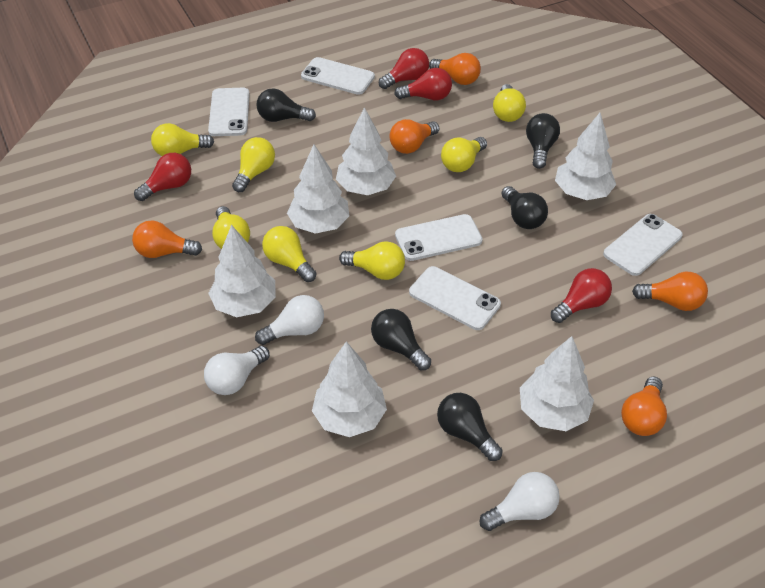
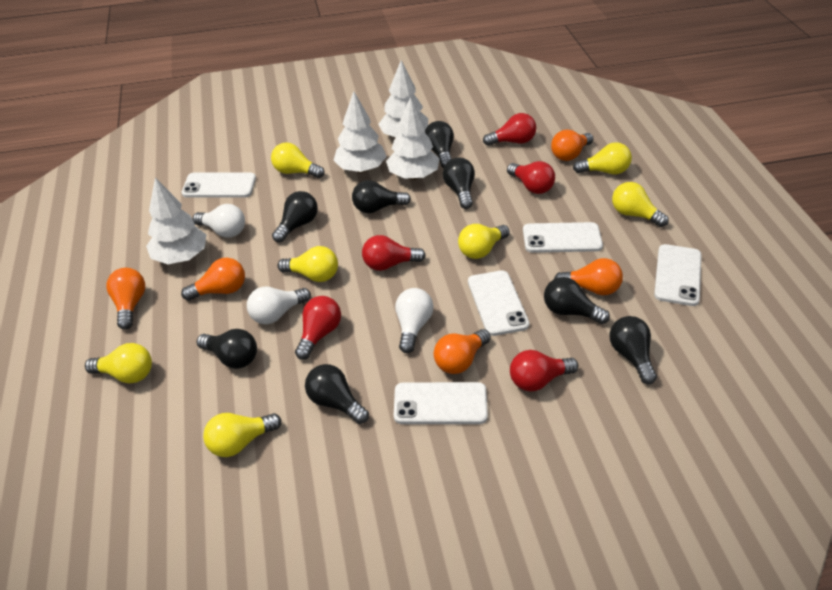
black light bulb: [256,88,316,122] [371,309,431,370] [437,393,503,461] [501,186,548,229] [526,113,560,169] = 5 -> [197,329,257,369] [272,191,318,243] [305,364,369,424] [352,180,411,213] [425,121,454,168] [443,158,475,209] [544,277,610,324] [609,316,657,384] = 8
red light bulb: [134,153,191,201] [379,48,429,89] [394,68,452,100] [551,268,612,323] = 4 -> [295,296,341,360] [362,235,426,271] [483,113,536,146] [507,161,555,194] [510,350,578,392] = 5
white tree: [208,225,276,317] [287,144,349,234] [312,341,387,437] [336,107,396,195] [520,336,594,431] [555,113,616,200] = 6 -> [146,177,206,264] [333,91,387,173] [378,60,428,137] [386,97,440,180] = 4

